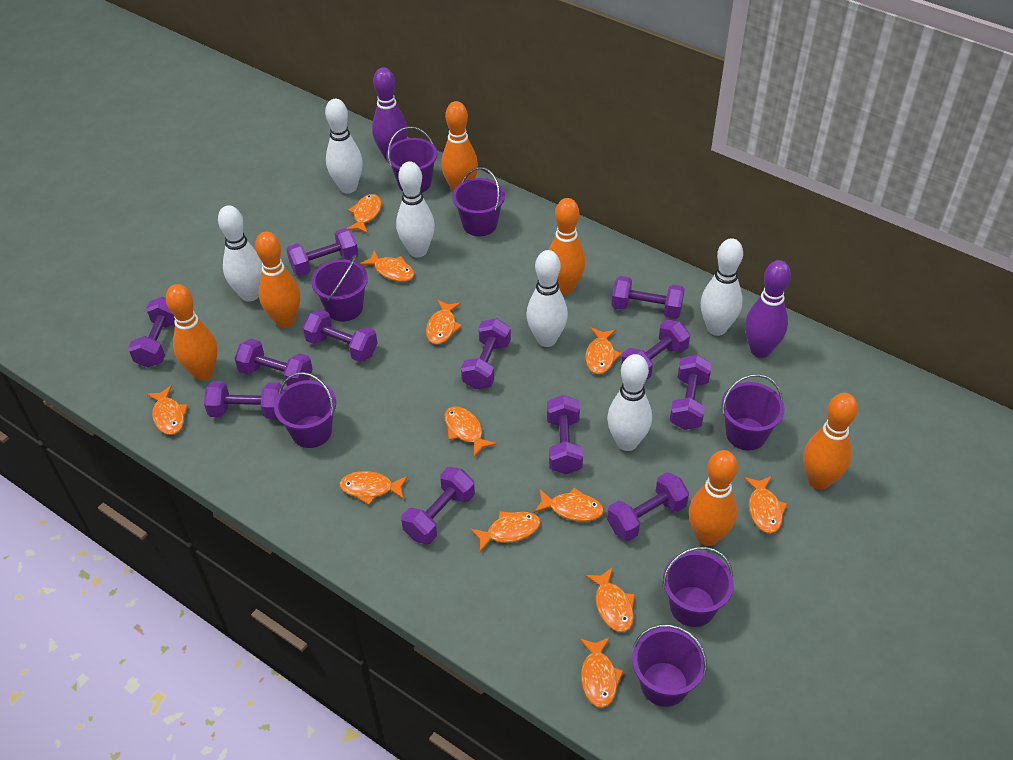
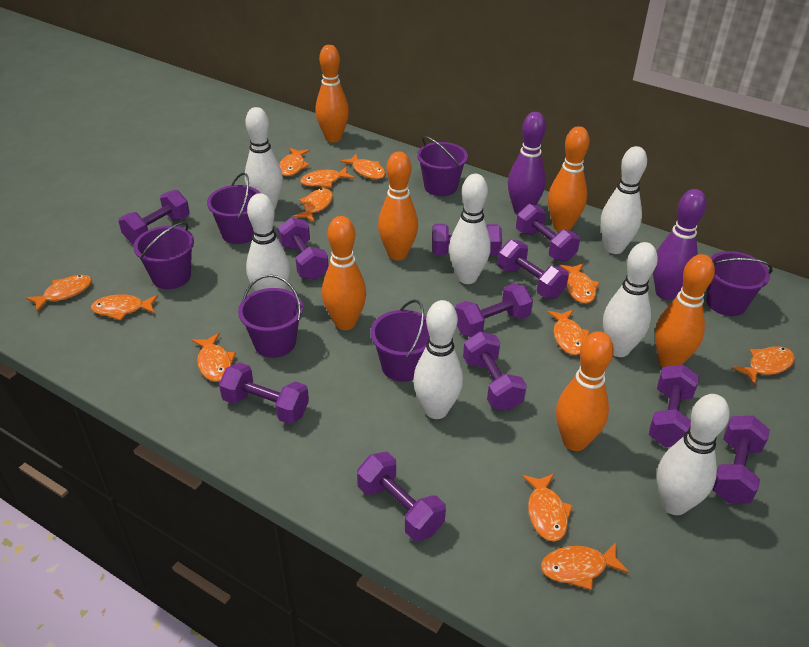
purple bucket: [274,372,336,448] [311,255,368,321] [386,127,437,193] [452,167,505,236] [632,624,707,707] [663,547,734,627] [721,374,785,450] = 7 -> [134,222,194,289] [207,172,260,244] [238,275,303,358] [370,300,429,382] [417,136,468,196] [706,251,772,316] = 6
purple dumbbell: [128,297,175,368] [204,381,283,419] [234,339,313,386] [286,228,358,276] [303,309,378,362] [401,467,475,544] [461,318,511,389] [547,395,583,474] [607,472,689,541] [611,276,685,319] [621,320,690,380] [670,355,712,430] = 12 -> [118,190,190,244] [219,362,309,424] [278,217,329,280] [357,452,446,541] [432,224,502,256] [455,283,533,337] [463,332,527,411] [498,240,569,299] [516,204,580,262] [649,364,699,447] [712,416,770,504] = 11
white bowling pin: [218,205,262,302] [325,99,363,193] [396,161,435,257] [527,250,568,347] [607,354,652,451] [701,238,743,336] = 6 -> [245,107,283,209] [246,193,290,291] [413,300,463,419] [449,174,491,284] [601,146,647,254] [603,242,658,357] [657,394,730,515] = 7

